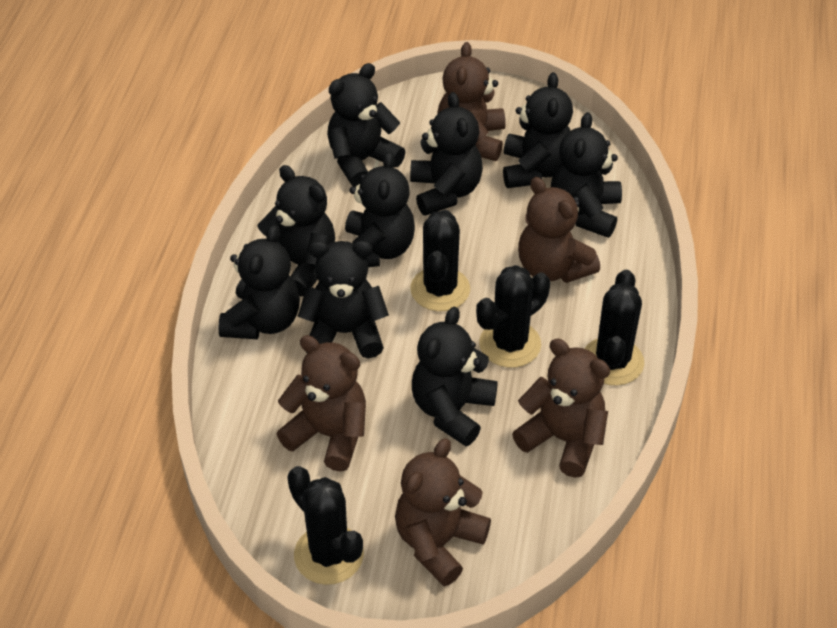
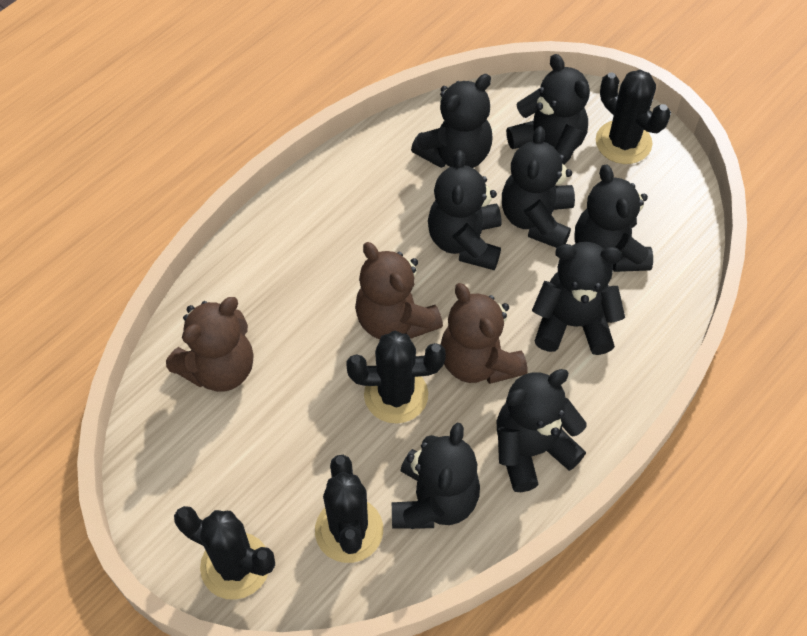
black teddy bear: [218,225,300,339] [257,165,335,297] [298,241,389,359] [327,63,405,187] [345,151,415,267] [410,92,483,216] [412,307,498,446] [503,72,573,188] [551,112,622,238] = 9 -> [392,423,480,529] [411,74,493,168] [428,150,501,270] [497,369,587,492] [502,126,575,248] [506,54,590,164] [532,242,625,355] [575,164,653,272] = 8
brown teddy bear: [277,335,366,472] [395,438,491,586] [437,42,506,161] [512,339,610,478] [518,177,600,283] = 5 -> [166,297,253,392] [355,242,443,340] [440,283,528,384] = 3

